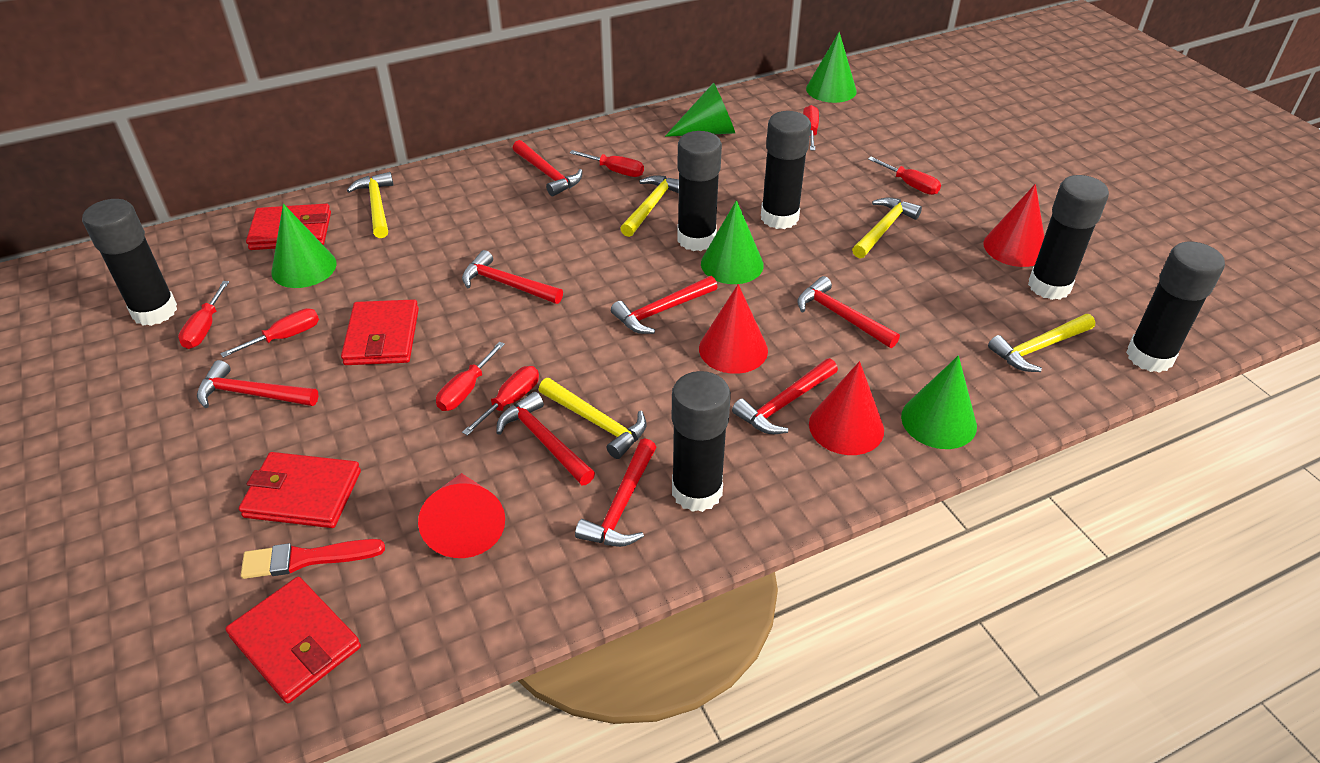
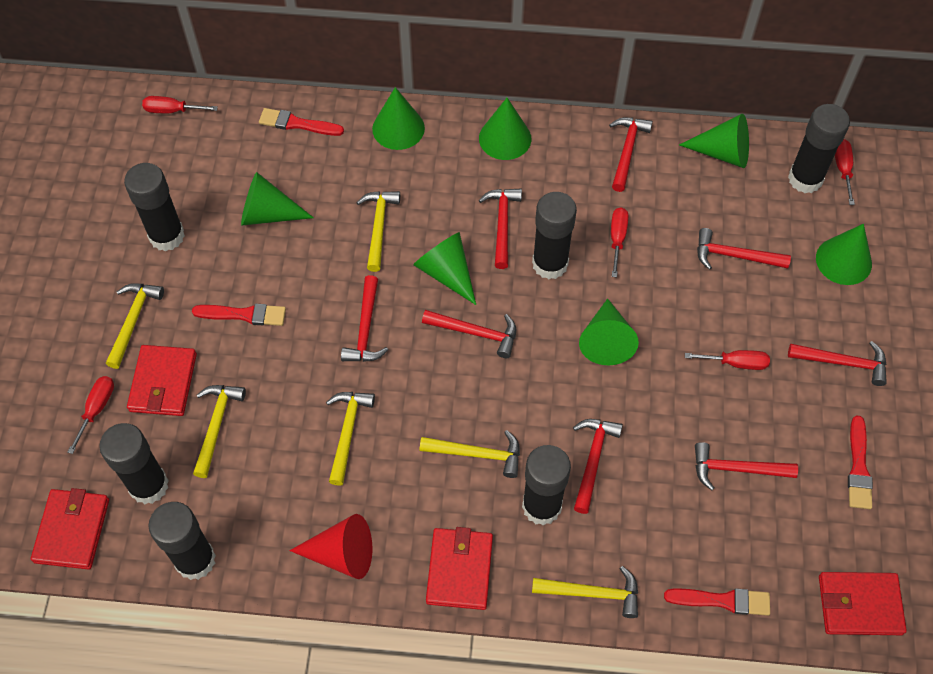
green cone: [272,204,337,288] [665,83,735,137] [701,200,764,284] [806,32,857,103] [901,355,977,449] = 5 -> [241,172,314,226] [372,87,425,150] [413,232,476,305] [479,98,531,160] [579,298,639,365] [679,114,749,168] [816,224,872,285] = 7
red brush: [241,539,385,579] = 1 -> [192,304,286,326] [259,108,344,136] [664,588,770,616] [848,415,873,509] = 4
red cone: [418,473,505,558] [699,284,768,374] [809,361,884,455] [984,184,1044,267] = 4 -> [290,514,372,579] = 1
red screwdriver: [178,281,229,349] [220,308,319,358] [436,342,505,411] [462,366,539,436] [570,150,644,177] [803,105,819,151] [868,157,941,195] = 7 -> [68,376,114,454] [142,96,218,113] [611,207,628,277] [685,350,770,370] [835,139,855,205] = 5
yellow hammer: [347,172,393,238] [539,378,646,459] [620,175,679,237] [852,197,922,258] [988,314,1095,372] = 5 -> [106,283,164,369] [193,385,246,478] [326,392,375,486] [356,191,400,272] [420,430,520,478] [532,566,638,618] = 6

